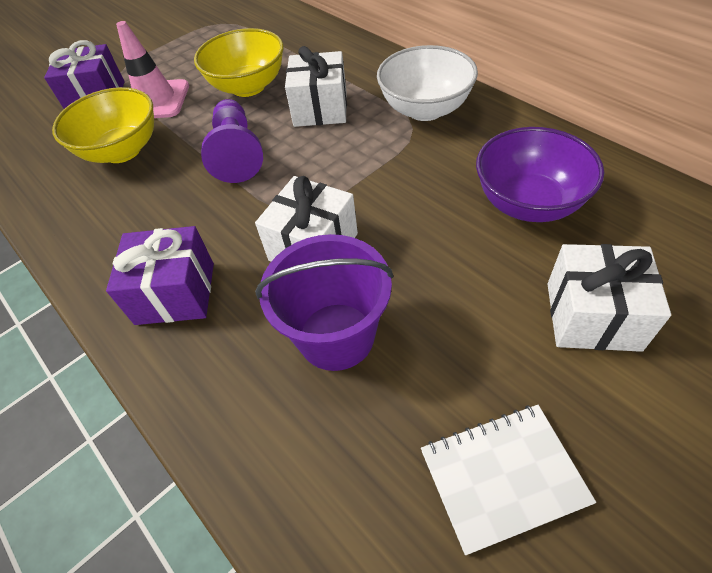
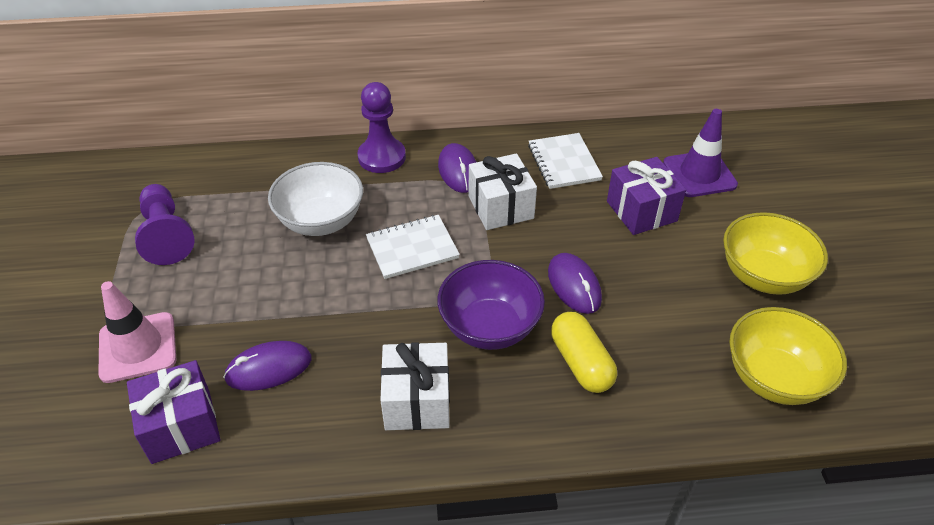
purple bucket: [255,234,393,371] = 1 -> none = 0
purple mouse: none = 0 -> [223,341,311,391] [438,143,476,193] [548,253,602,314] = 3
purple pawn: [201,99,263,183] = 1 -> [135,184,194,265] [357,82,406,173] = 2
purple traffic cone: none = 0 -> [663,109,738,197] = 1
white gift: [255,176,358,261] [285,46,347,127] [547,244,671,352] = 3 -> [380,342,450,430] [469,153,537,230] = 2
white notebook: [421,405,596,555] = 1 -> [366,215,460,279] [528,133,603,189] = 2
yellow capsule: none = 0 -> [551,312,617,393] = 1

